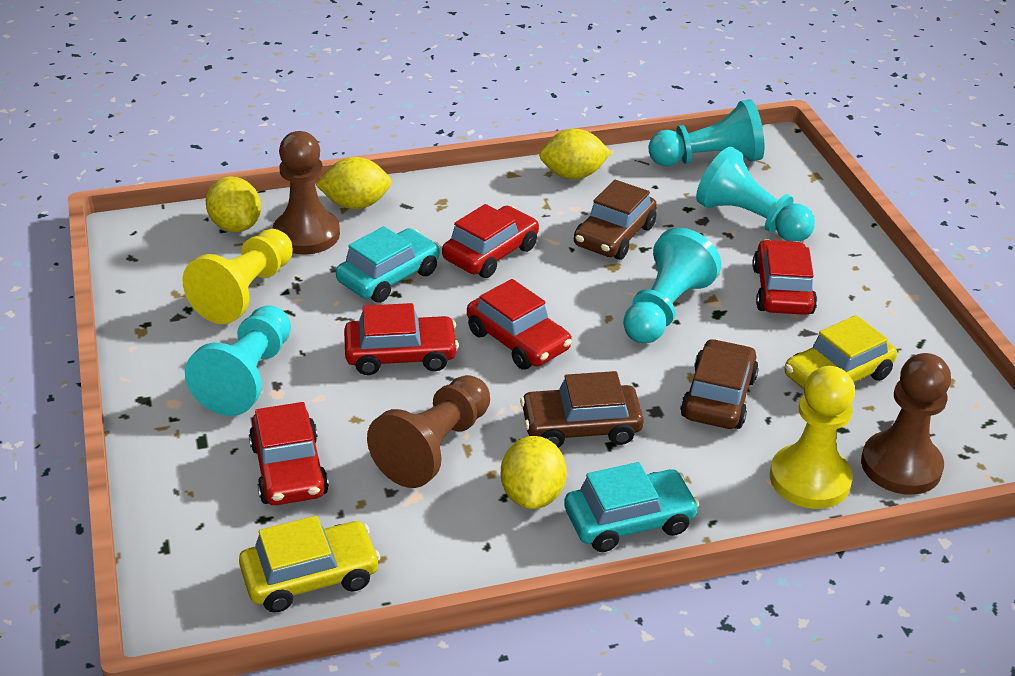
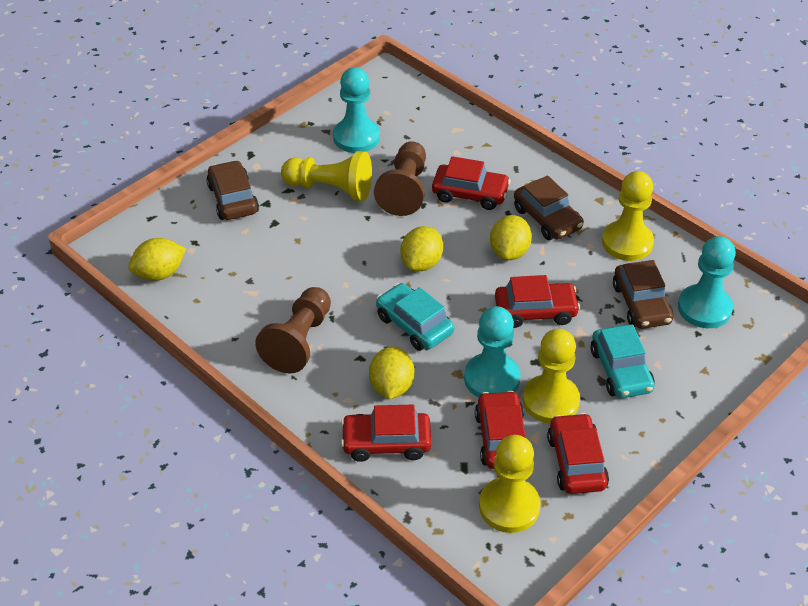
brown pawn: [273,131,340,255] [367,375,490,488] [861,353,951,495] = 3 -> [255,287,331,374] [374,141,426,216] = 2
turquoise pawn: [185,305,291,416] [623,228,721,343] [648,99,764,166] [696,147,815,242] = 4 -> [333,67,380,153] [464,306,521,398] [678,236,736,328] = 3
yellow car: [239,516,380,613] [784,315,897,389] = 2 -> none = 0
yellow pawn: [183,229,293,324] [770,366,855,509] = 2 -> [281,151,372,201] [479,435,541,533] [523,329,580,424] [602,171,654,261] = 4

